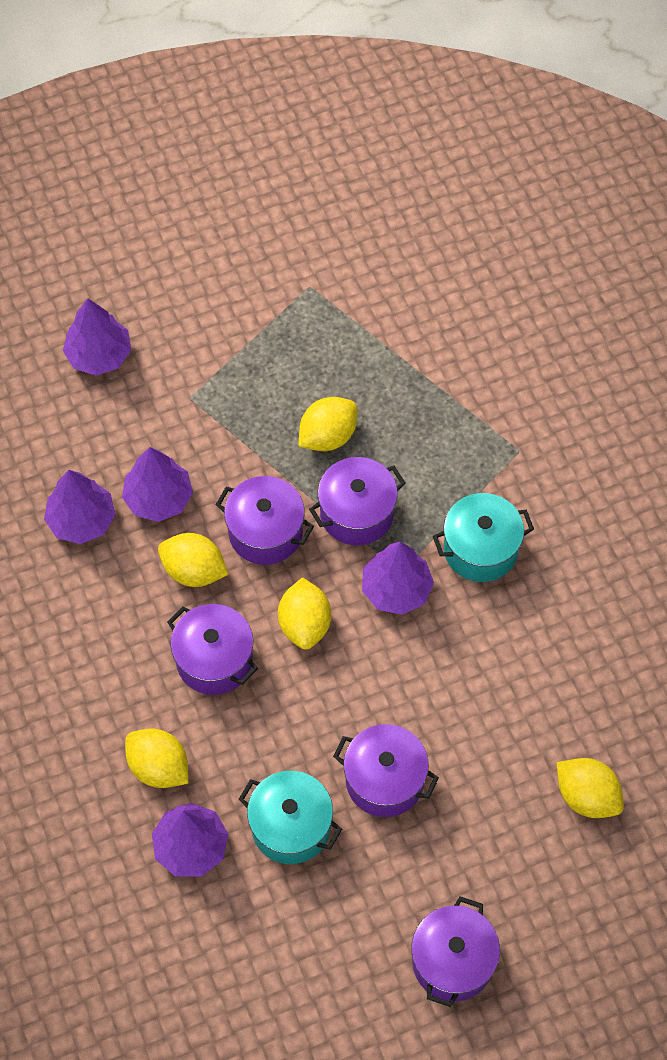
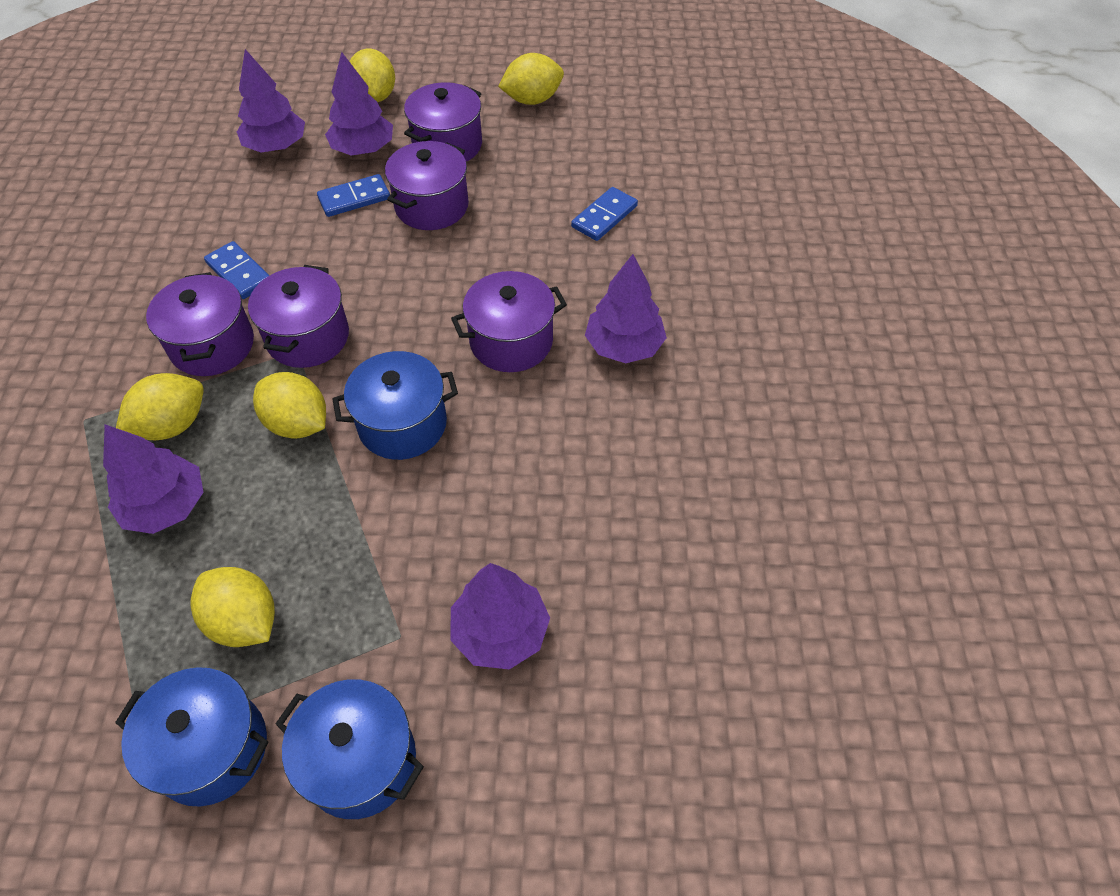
blue domino: none = 0 -> [204,241,270,299] [317,174,390,217] [571,187,638,241] = 3
blue pot: none = 0 -> [115,667,268,806] [275,679,424,819] [332,351,458,460] = 3
turquoise pot: [239,771,342,864] [433,493,534,582] = 2 -> none = 0

